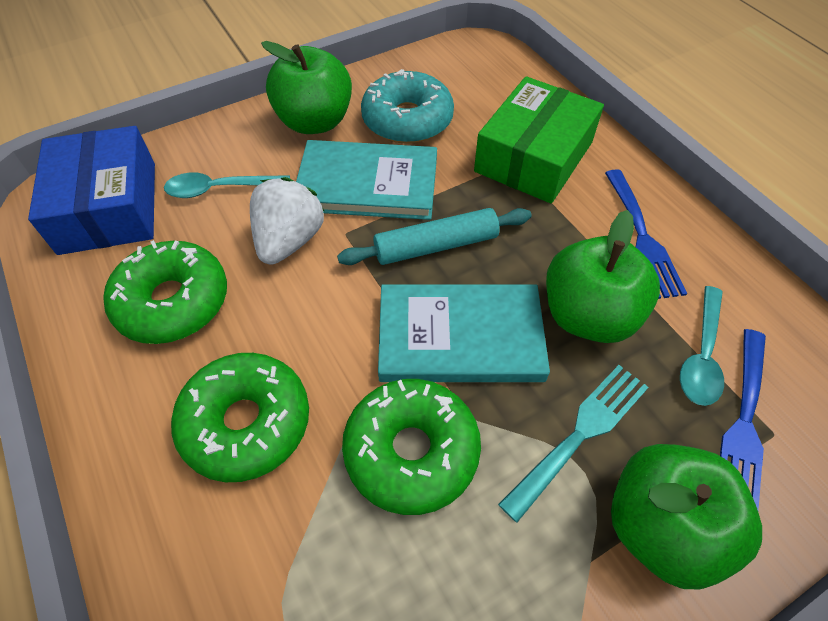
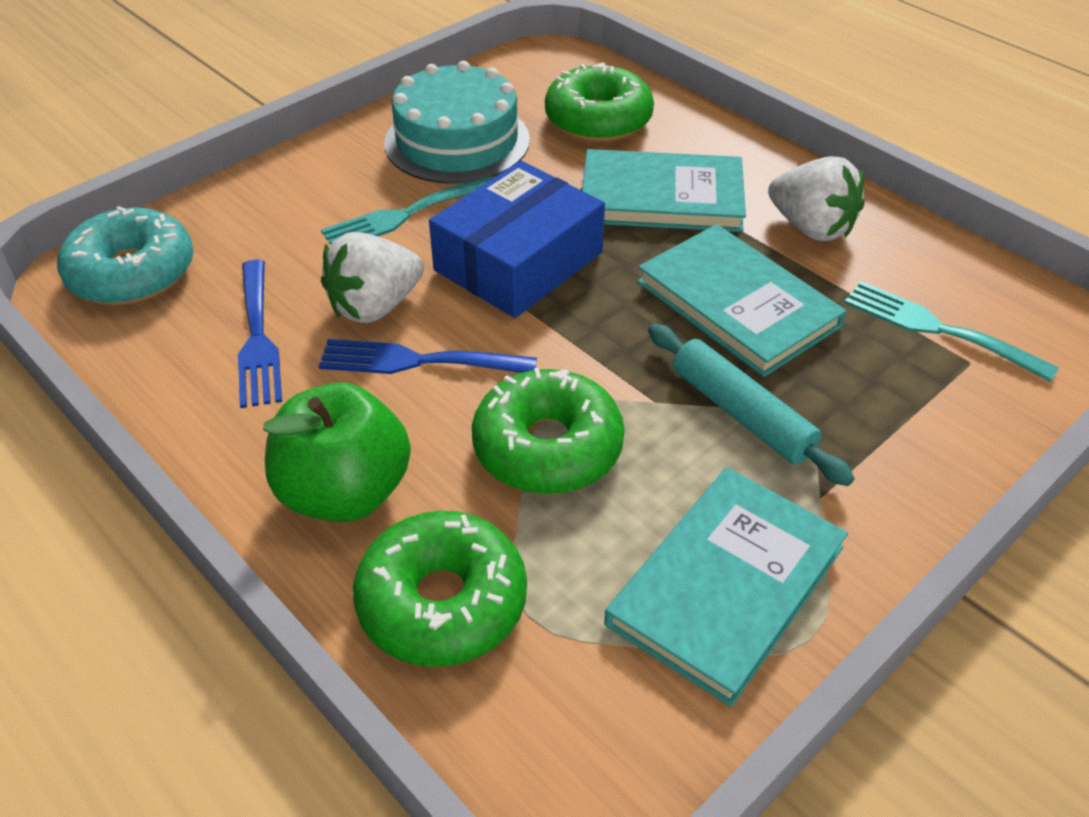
green apple: [261,41,352,134] [546,210,660,343] [611,444,762,589] = 3 -> [263,382,411,522] = 1
green box: [474,76,604,204] = 1 -> none = 0
turquoise book: [296,140,437,220] [378,284,550,382] = 2 -> [582,149,746,232] [604,467,848,707] [637,224,847,377] = 3
turquoise cake: none = 0 -> [384,61,530,184] = 1
turquoise fork: [498,365,649,522] = 1 -> [321,176,494,245] [844,281,1059,382] = 2
turquoise spoon: [164,172,290,198] [680,286,724,406] = 2 -> none = 0
white strawberry: [250,177,325,265] = 1 -> [321,232,424,323] [768,156,865,241] = 2

